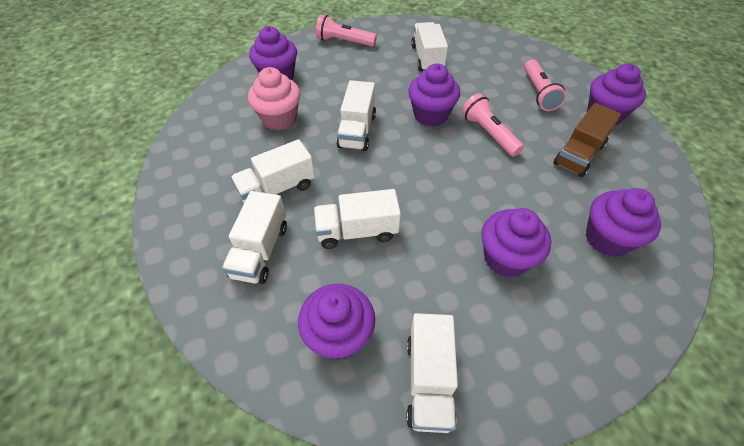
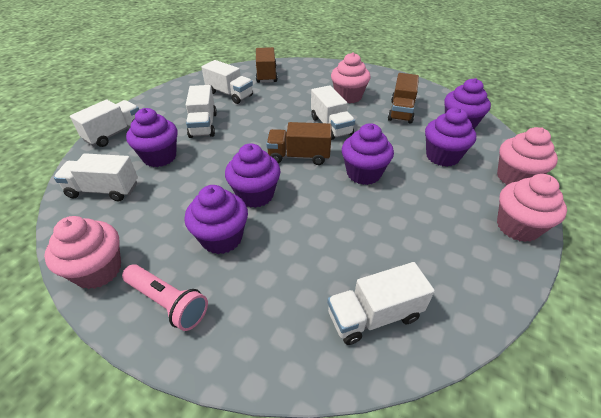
brown truck: [553,103,621,177] = 1 -> [256,47,278,83] [266,122,332,165] [388,73,419,124] = 3
pink cupcake: [248,67,300,130] = 1 -> [44,216,121,289] [331,52,371,103] [497,127,558,185] [497,174,567,242] = 4
pink flashlight: [316,15,377,47] [461,93,524,157] [524,59,566,111] = 3 -> [122,264,208,331] = 1

